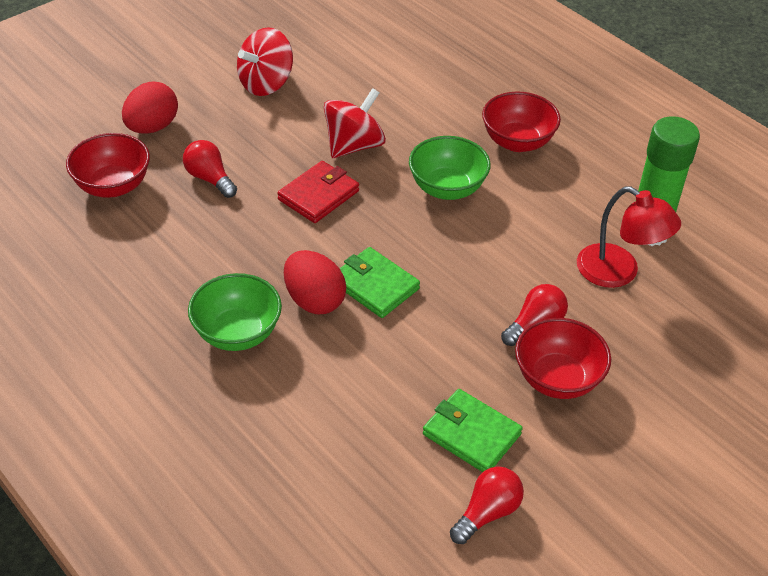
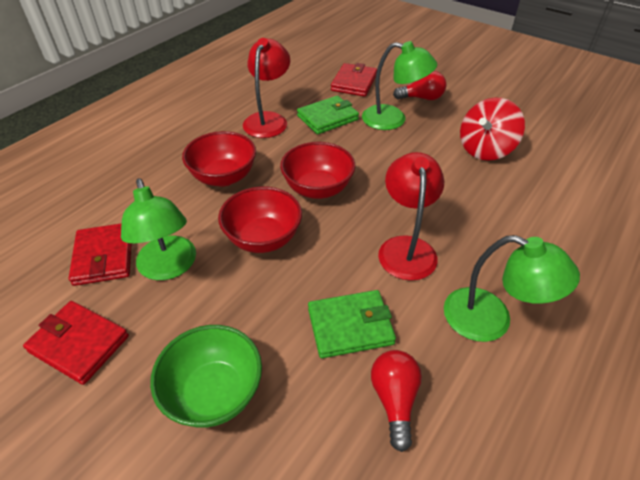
green bowl: [188,273,282,351] [409,136,490,200] = 2 -> [150,325,262,427] = 1
green glue stick: [638,116,700,246] = 1 -> none = 0
green lamp: none = 0 -> [121,178,196,280] [362,41,437,130] [444,235,580,342] = 3
red egg: [122,82,178,134] [284,250,346,314] = 2 -> none = 0
red lamp: [577,187,681,288] = 1 -> [243,38,290,138] [378,152,444,281] = 2
red light bulb: [183,140,237,198] [450,466,524,544] [501,284,568,346] = 3 -> [371,350,422,452] [393,71,446,100] = 2
red spinning top: [237,27,293,96] [324,88,386,158] = 2 -> [460,98,525,161] = 1
red wallet: [277,161,359,223] = 1 -> [23,301,129,385] [69,224,132,286] [331,63,377,97] = 3

